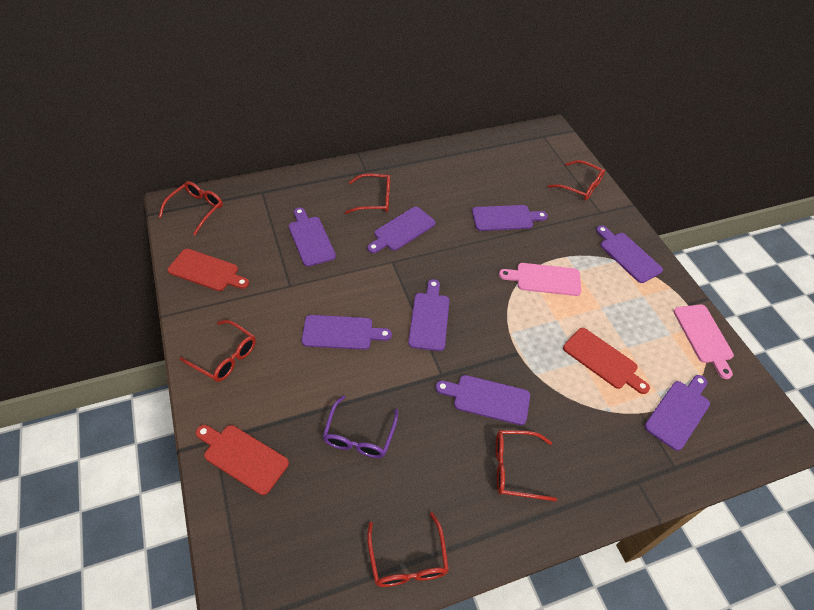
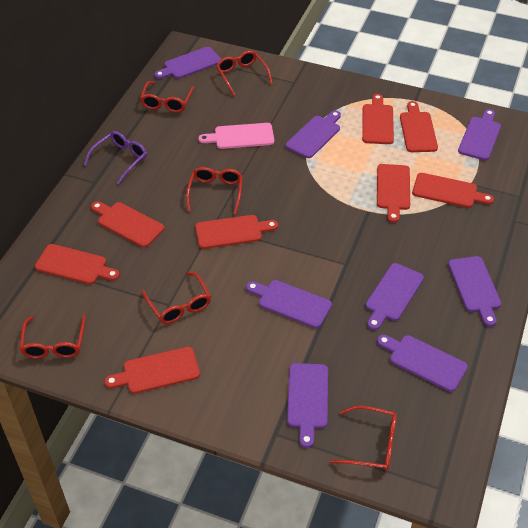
pink cutting board: [499,263,581,296] [674,304,734,379] = 2 -> [198,123,274,149] = 1
red cutting board: [168,249,249,291] [196,425,289,495] [563,328,650,394] = 3 -> [35,244,120,284] [91,201,164,247] [104,347,200,394] [195,215,278,249] [362,94,394,144] [377,164,410,223] [400,101,438,152] [412,173,494,208] = 8

